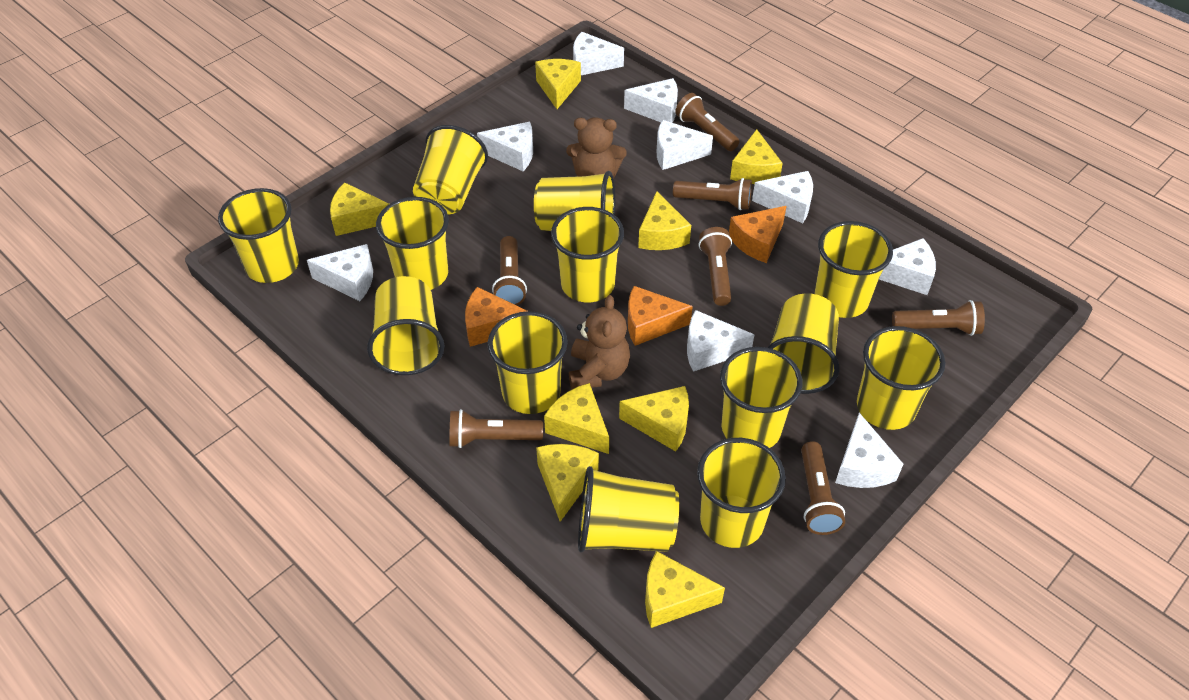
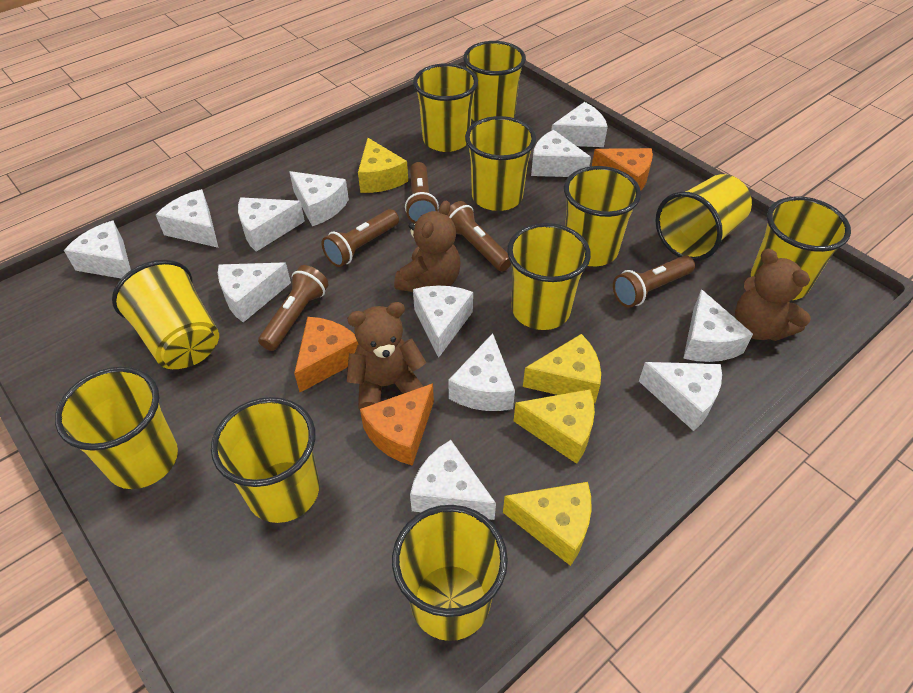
brown flashlight: [449,409,543,448] [492,236,527,306] [673,178,752,210] [675,93,740,151] [699,227,732,306] [801,441,845,535] [892,300,985,336] = 7 -> [258,265,329,351] [322,209,399,267] [405,162,439,223] [448,201,511,272] [613,255,695,308] = 5
brown teddy bear: [566,117,627,178] [569,295,630,390] = 2 -> [347,302,426,410] [394,201,460,292] [735,249,811,341] = 3
white cheese: [307,244,373,301] [477,122,533,171] [573,32,624,75] [624,78,678,123] [657,120,713,170] [687,310,755,372] [752,171,813,223] [835,413,903,488] [879,238,936,295] = 9 -> [64,221,131,278] [156,189,218,248] [218,262,291,322] [238,197,305,252] [289,171,349,226] [410,440,496,520] [413,285,473,358] [448,333,515,411] [531,130,591,177] [551,102,608,147] [639,362,722,431] [683,289,753,362] = 12
yellow cheese: [330,183,389,236] [535,59,581,109] [536,444,599,522] [544,383,609,454] [619,386,689,452] [638,191,691,250] [645,551,725,628] [730,129,783,184] = 8 -> [358,138,408,193] [503,482,592,566] [514,389,595,464] [523,334,601,403] = 4
yellow cup: [218,188,299,283] [367,276,445,375] [376,197,449,290] [413,125,488,214] [488,311,568,414] [534,171,615,231] [551,207,624,302] [578,466,679,552] [697,438,786,548] [720,347,802,448] [767,293,839,394] [815,221,893,318] [857,326,945,430] = 13 -> [55,367,178,489] [112,260,219,369] [211,397,319,523] [392,505,508,641] [413,63,478,152] [463,41,526,122] [465,116,536,211] [507,223,591,330] [564,166,641,266] [655,174,752,261] [751,196,851,300] = 11

